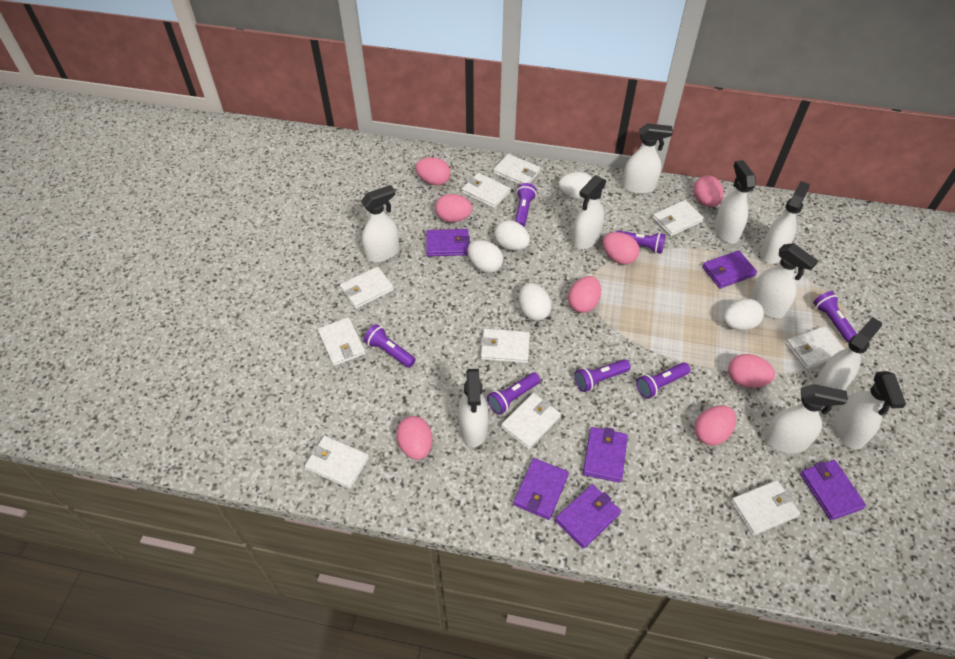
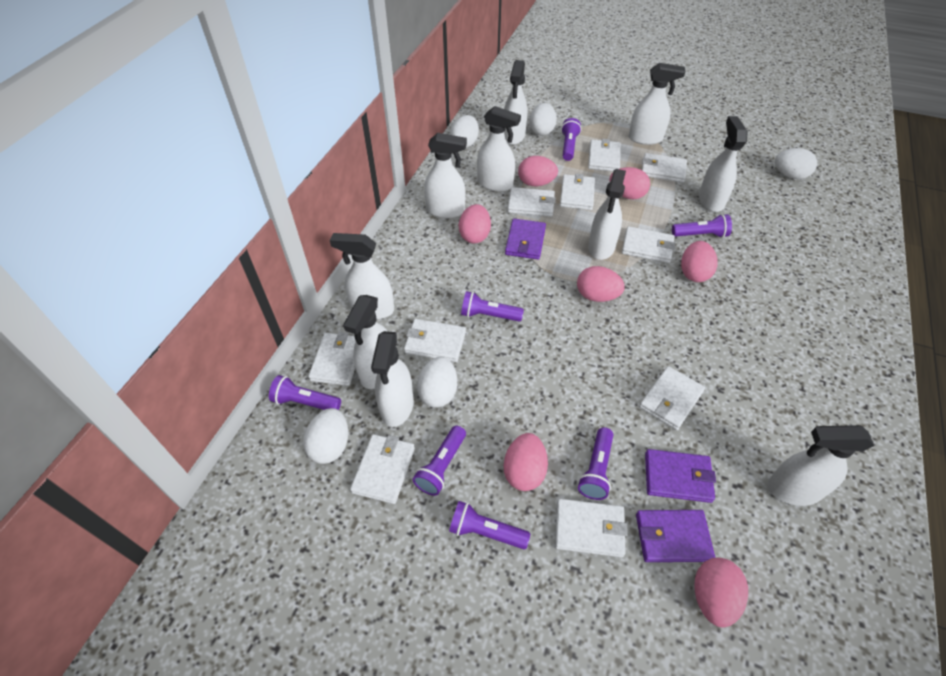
pink egg: [396,416,432,460] [415,157,451,186] [435,194,472,222] [568,276,601,313] [602,232,639,265] [693,175,724,207] [694,405,736,445] [728,354,775,388] = 8 -> [459,204,491,243] [504,433,548,491] [518,156,558,186] [577,266,625,302] [609,167,650,199] [681,241,717,282] [694,558,748,628] = 7
purple wallet: [426,229,470,257] [513,458,569,520] [555,484,621,549] [583,427,628,483] [702,251,757,288] [800,460,866,520] = 6 -> [505,219,546,259] [636,510,715,562] [645,449,716,503] = 3

